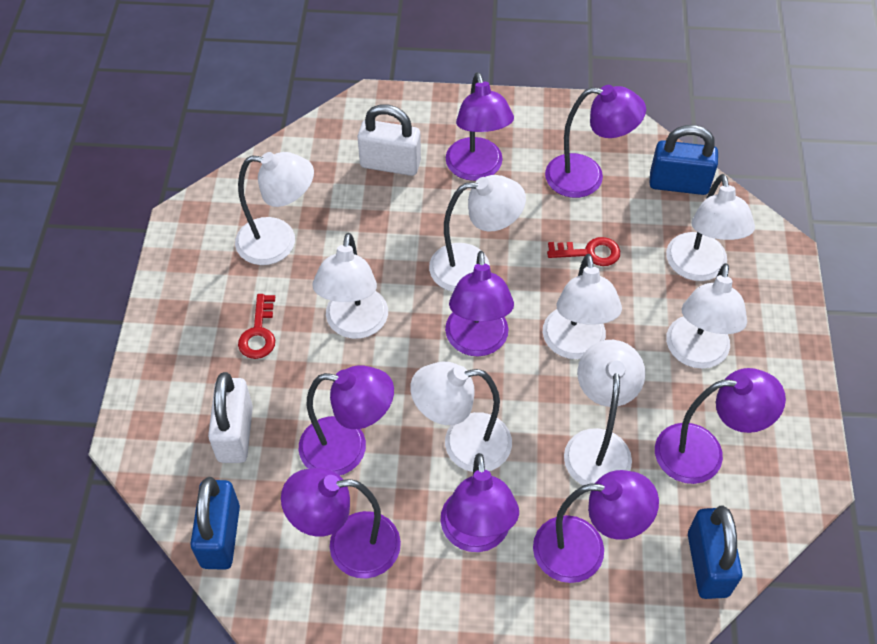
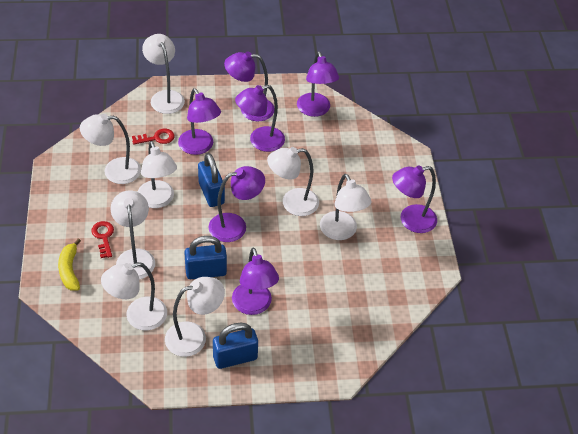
purple lamp: [281,467,401,578] [299,365,394,475] [440,453,519,552] [445,251,514,356] [446,72,514,181] [533,470,659,583] [545,85,646,198] [655,368,786,484] = 8 -> [178,88,221,155] [208,166,265,242] [224,51,274,122] [232,248,279,315] [235,85,285,152] [297,51,339,117] [392,165,437,233] = 7
white padlock: [208,372,253,463] [358,104,421,176] = 2 -> none = 0
yellow banana: none = 0 -> [58,239,81,291] = 1

